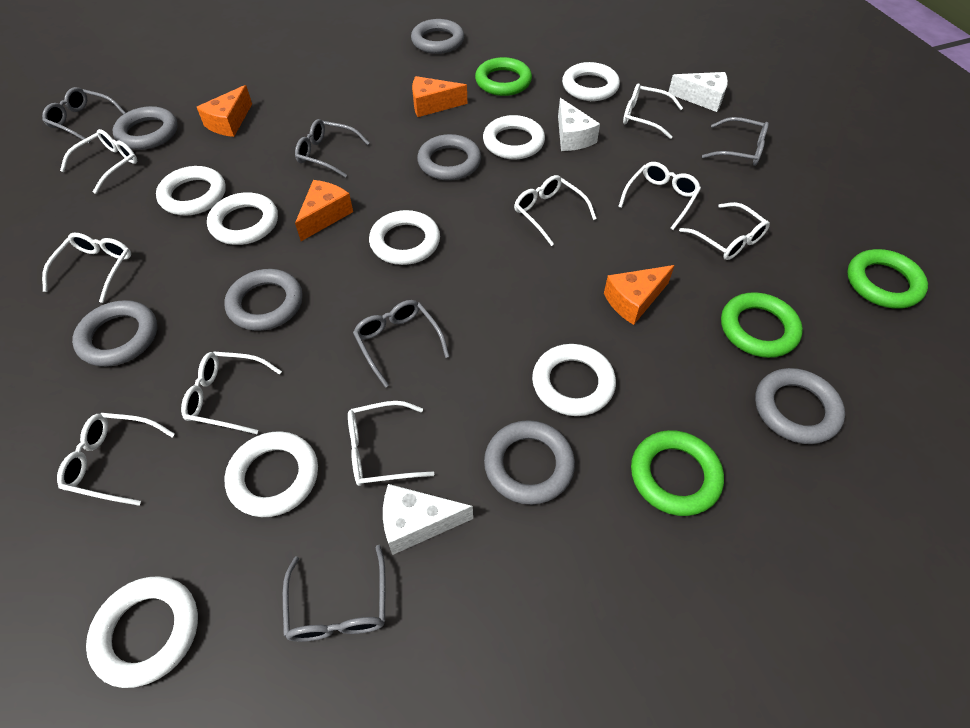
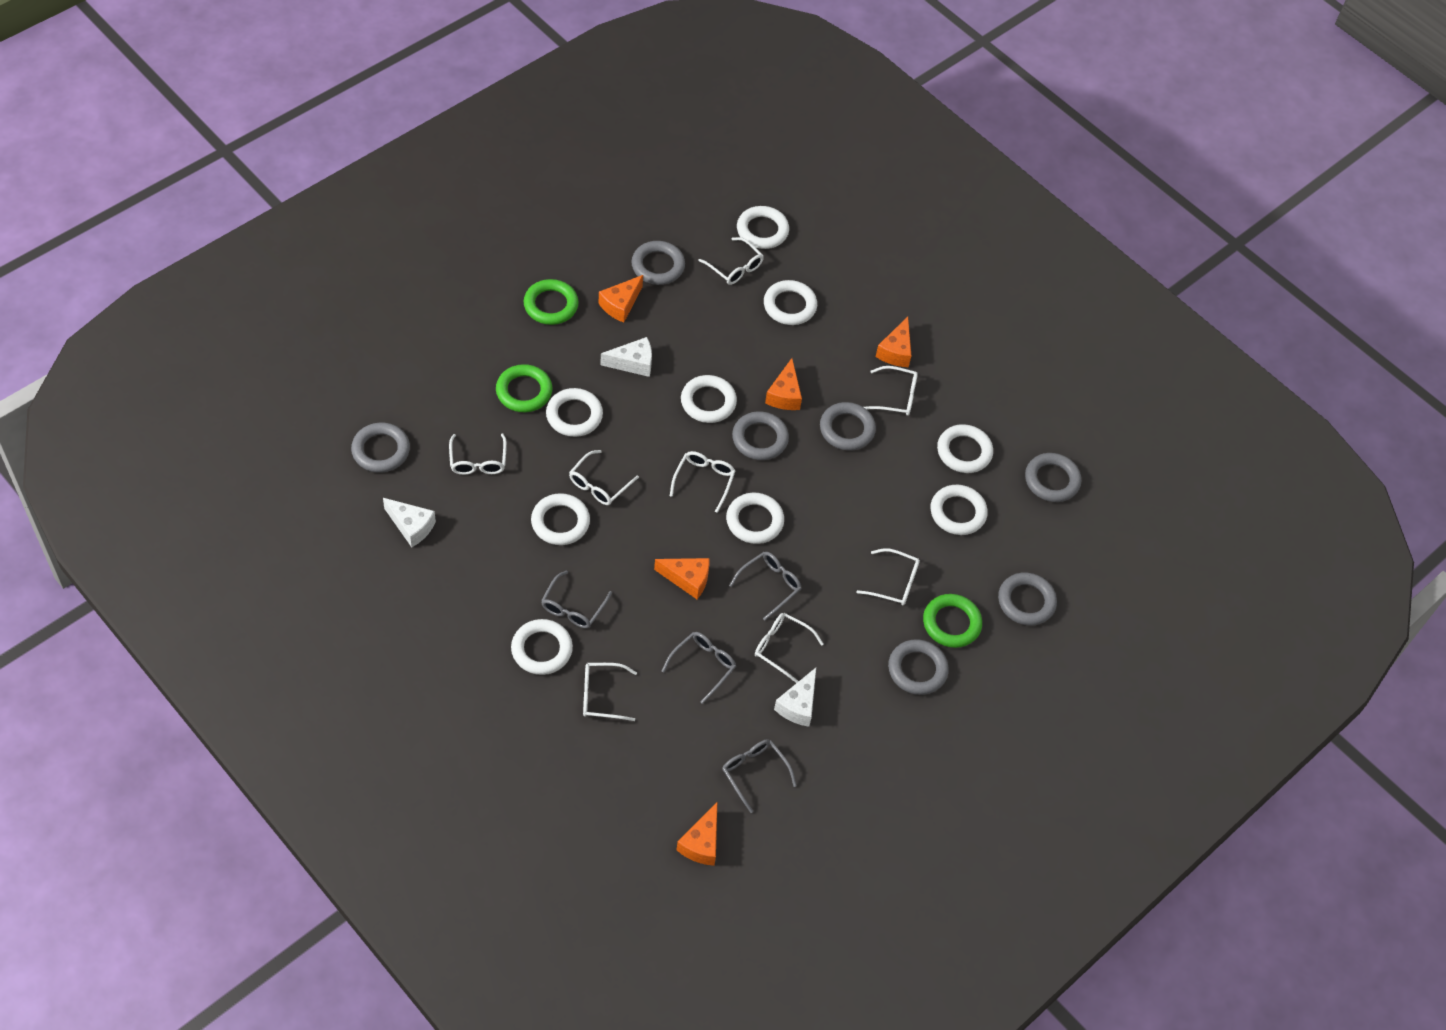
green ring: [475,57,532,96] [631,430,724,516] [721,292,803,358] [847,249,928,309] = 4 -> [496,364,552,412] [524,279,579,325] [923,594,982,648] = 3
grey glasses: [42,87,126,143] [283,545,385,642] [295,119,370,178] [353,300,450,388] [702,117,769,166] = 5 -> [541,570,612,628] [662,632,736,704] [722,740,797,813] [729,552,802,620] = 4
orange cheese: [197,85,252,137] [295,180,353,241] [412,76,467,117] [604,265,675,325] = 4 -> [598,275,643,323] [654,558,710,599] [676,803,717,866] [765,358,802,410] [876,316,911,367] = 5
white glasses: [42,233,131,303] [57,413,175,506] [60,129,137,194] [181,351,282,434] [348,401,434,486] [514,175,597,246] [618,162,701,230] [623,84,683,139] [679,202,770,260] = 9 -> [449,433,507,475] [569,450,639,505] [583,663,637,721] [670,451,735,513] [699,237,764,285] [755,613,824,683] [856,548,920,606] [864,366,918,416] = 8
white ring: [86,576,198,688] [156,166,226,215] [207,192,278,245] [225,431,318,517] [369,210,440,265] [483,115,545,160] [532,344,616,416] [562,62,620,101] = 8 -> [511,619,573,675] [531,493,590,545] [546,388,603,437] [681,375,737,423] [726,493,784,544] [737,206,789,249] [764,280,817,325] [930,485,988,535] [937,424,993,473] = 9

